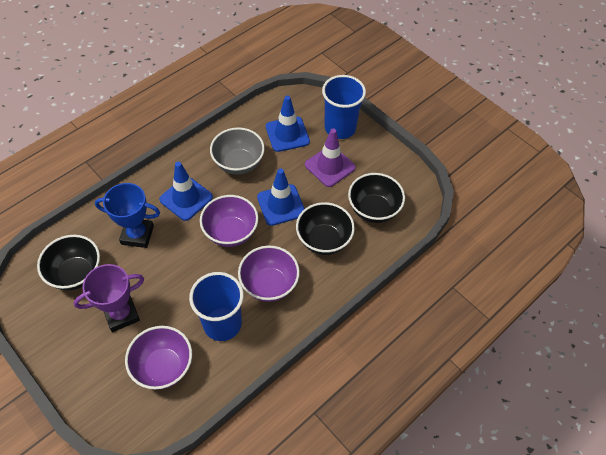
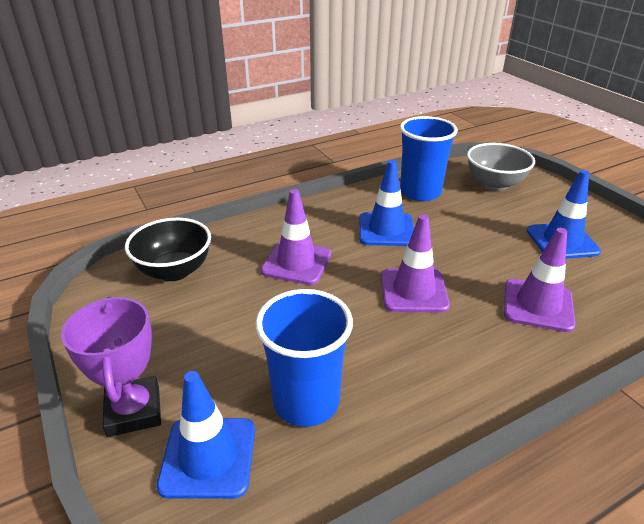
black bowl: [37,235,100,290] [296,202,355,255] [348,173,405,223] = 3 -> [125,218,211,281] = 1
blue trophy: [95,183,160,248] = 1 -> none = 0
purple bowl: [125,326,192,389] [200,195,258,247] [238,245,300,302] = 3 -> none = 0
purple traffic cone: [305,129,356,187] = 1 -> [261,189,331,285] [381,214,450,313] [504,228,575,332] = 3

